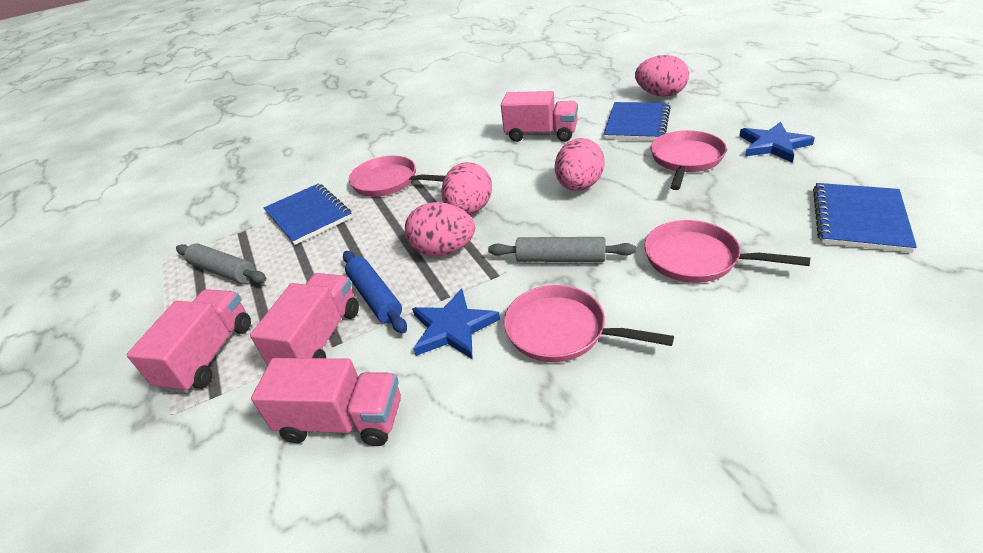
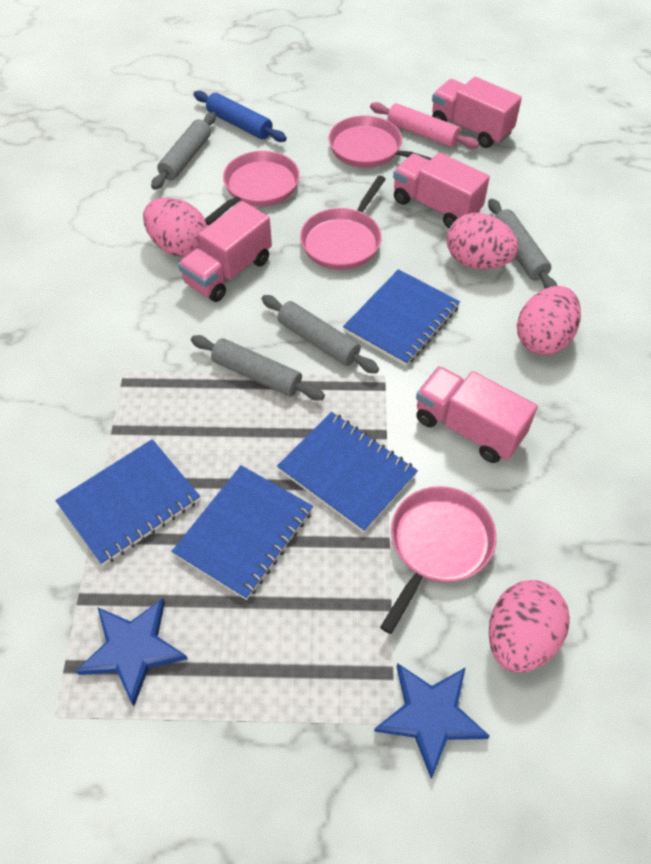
blue notebook: [263,183,352,245] [604,102,671,141] [813,183,917,253] = 3 -> [55,439,200,566] [171,465,313,600] [277,412,418,533] [343,269,460,366] = 4
grey rolling pin: [176,243,267,283] [488,237,636,262] = 2 -> [151,112,216,190] [191,335,325,400] [261,295,379,374] [488,199,557,289] = 4
pink rolling pin: none = 0 -> [370,102,479,149] = 1

